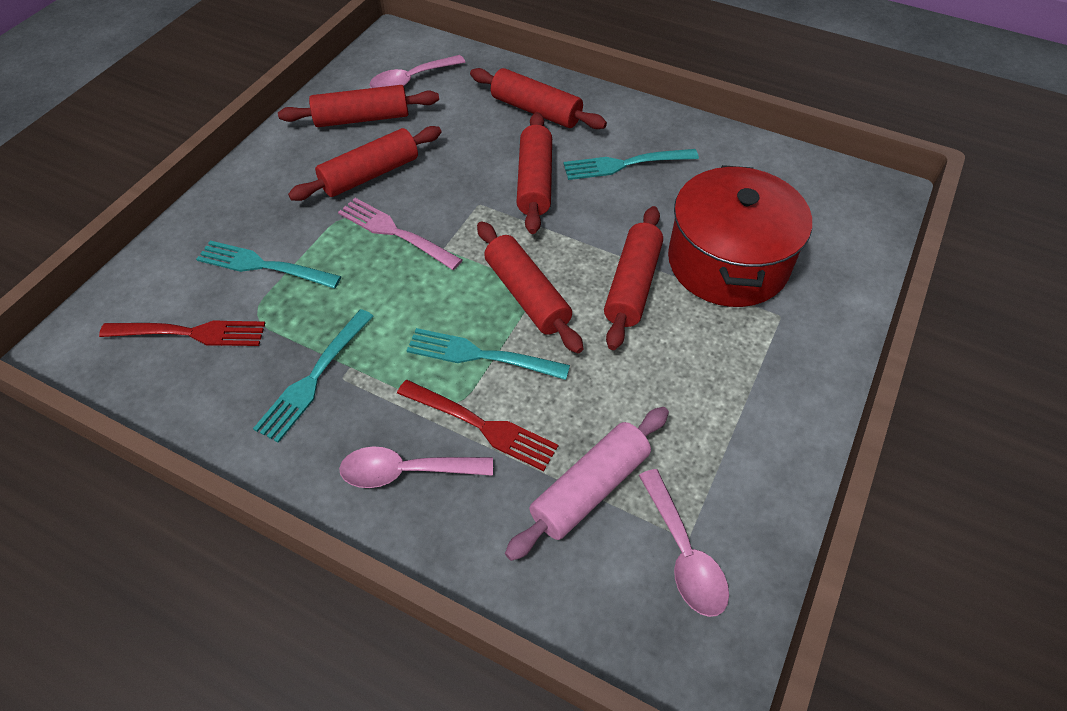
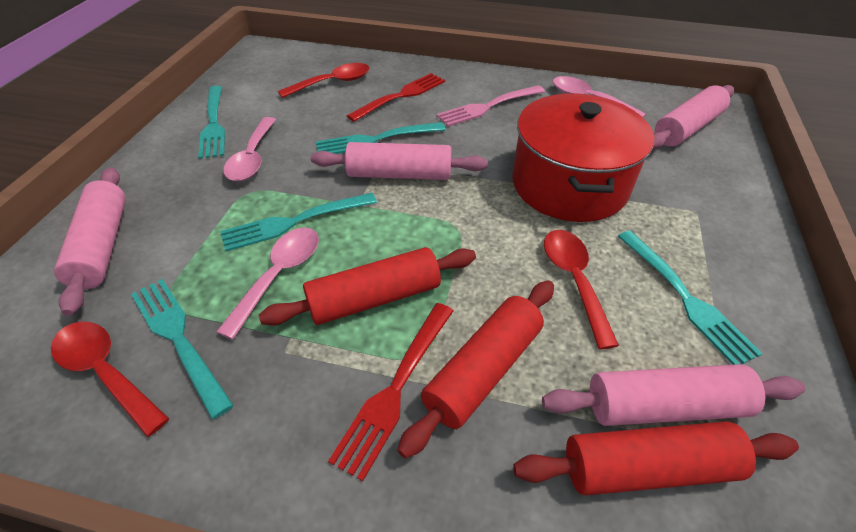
pink rolling pin: [505,407,669,561] = 1 -> [54,167,126,316] [311,142,488,180] [542,364,806,426] [653,85,734,149] = 4
red rolling pin: [278,85,439,127] [288,126,441,201] [470,68,607,129] [477,221,584,353] [516,112,552,234] [604,206,663,350] = 6 -> [259,247,476,326] [397,280,554,459] [513,421,799,495] = 3
red spoon: none = 0 -> [51,322,169,437] [278,63,370,98] [544,230,619,349] = 3
turquoise fork: [196,241,341,289] [253,309,374,443] [406,328,570,380] [563,149,699,180] = 4 -> [131,279,234,419] [198,86,225,159] [220,193,377,252] [316,122,446,154] [618,231,763,365] = 5

